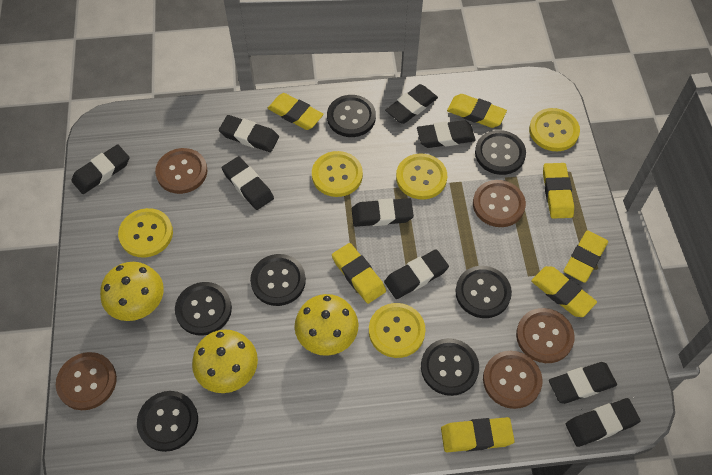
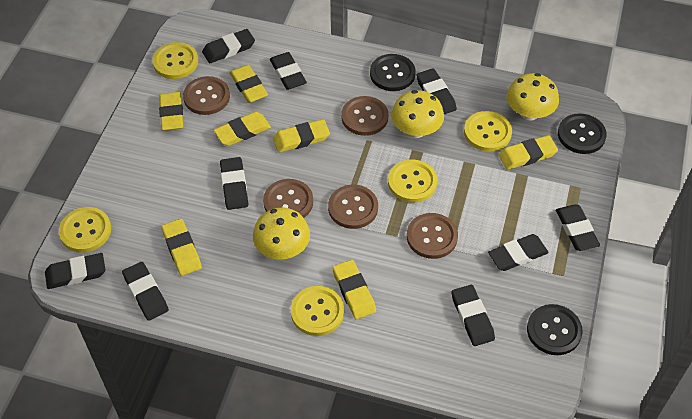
black button: [137,391,198,452] [175,282,232,336] [250,254,306,306] [327,95,376,137] [421,338,479,396] [455,266,512,318] [475,130,526,175] = 7 -> [370,54,415,91] [527,304,583,355] [558,113,607,154] = 3

